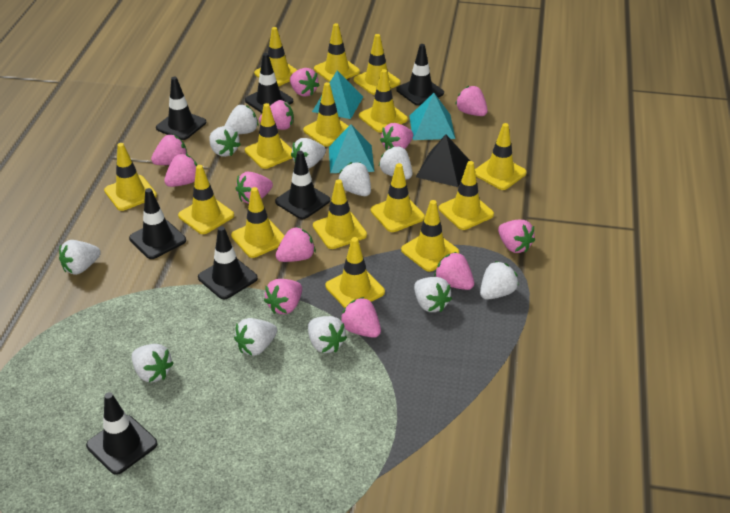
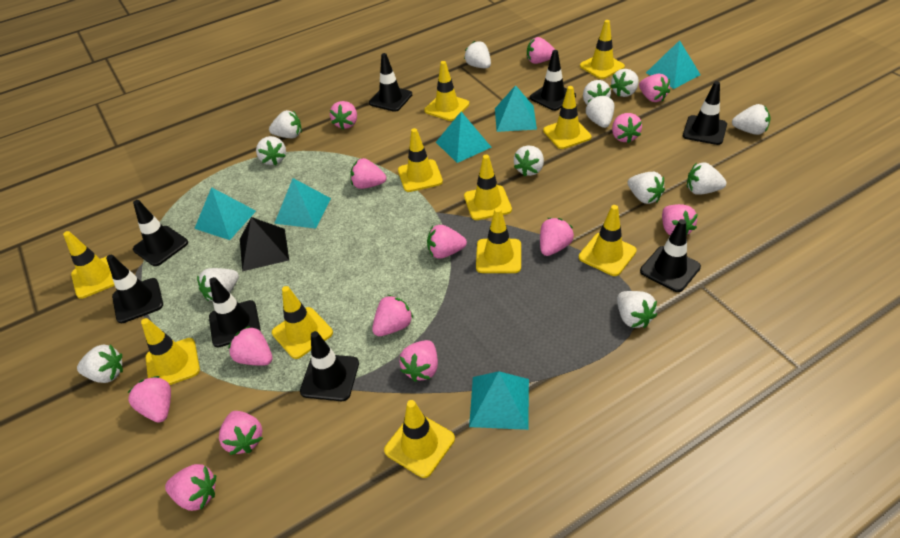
black traffic cone: [86,392,157,475] [129,188,186,259] [156,77,206,140] [198,226,258,299] [245,53,293,113] [275,151,330,219] [396,44,444,105] = 7 -> [106,255,163,323] [133,200,188,266] [209,277,261,347] [300,331,359,401] [369,53,412,112] [530,50,576,111] [640,219,701,292] [683,81,727,145] = 8
pink strawberry: [151,134,188,165] [164,154,197,187] [236,172,273,204] [259,100,294,130] [264,279,302,314] [275,227,316,262] [290,68,319,97] [340,297,381,338] [380,123,413,151] [434,252,474,290] [455,86,488,116] [498,220,535,253] = 12 -> [127,376,171,423] [165,464,216,511] [219,411,263,455] [228,326,273,366] [330,101,357,129] [350,158,386,189] [372,295,414,336] [399,340,438,382] [427,225,467,259] [527,37,555,64] [540,218,574,256] [612,113,642,143] [639,74,670,102] [662,204,698,236] = 14
turquoise pyramid: [312,70,363,119] [329,124,374,173] [409,93,455,140] = 3 -> [194,187,256,240] [274,178,331,229] [436,112,492,163] [469,371,529,430] [495,85,537,132] [646,40,700,89] = 6
white strawberry: [59,240,101,275] [132,344,174,382] [209,126,241,157] [225,105,259,134] [234,318,277,356] [291,138,326,169] [308,316,347,353] [339,162,371,196] [379,146,412,179] [414,277,452,312] [480,261,519,300] = 11 -> [77,344,123,383] [197,268,239,301] [256,136,286,165] [269,110,302,138] [464,41,491,68] [514,146,544,176] [583,80,611,104] [586,94,614,128] [610,69,639,97] [617,291,657,328] [628,172,665,204] [687,162,726,195] [732,104,771,135] = 13
yellow traffic cone: [104,143,157,211] [178,165,234,234] [231,187,285,258] [245,103,293,169] [254,27,297,87] [303,82,348,147] [313,179,367,249] [314,23,360,82] [325,237,385,308] [354,34,401,95] [359,69,408,132] [371,163,425,232] [401,200,459,272] [439,161,494,230] [475,123,527,190] = 15 -> [63,231,115,299] [141,318,200,385] [272,286,333,359] [384,400,455,478] [398,128,443,192] [424,61,469,121] [464,155,512,220] [476,208,521,273] [543,86,591,149] [579,205,637,276] [580,20,625,79] = 11

